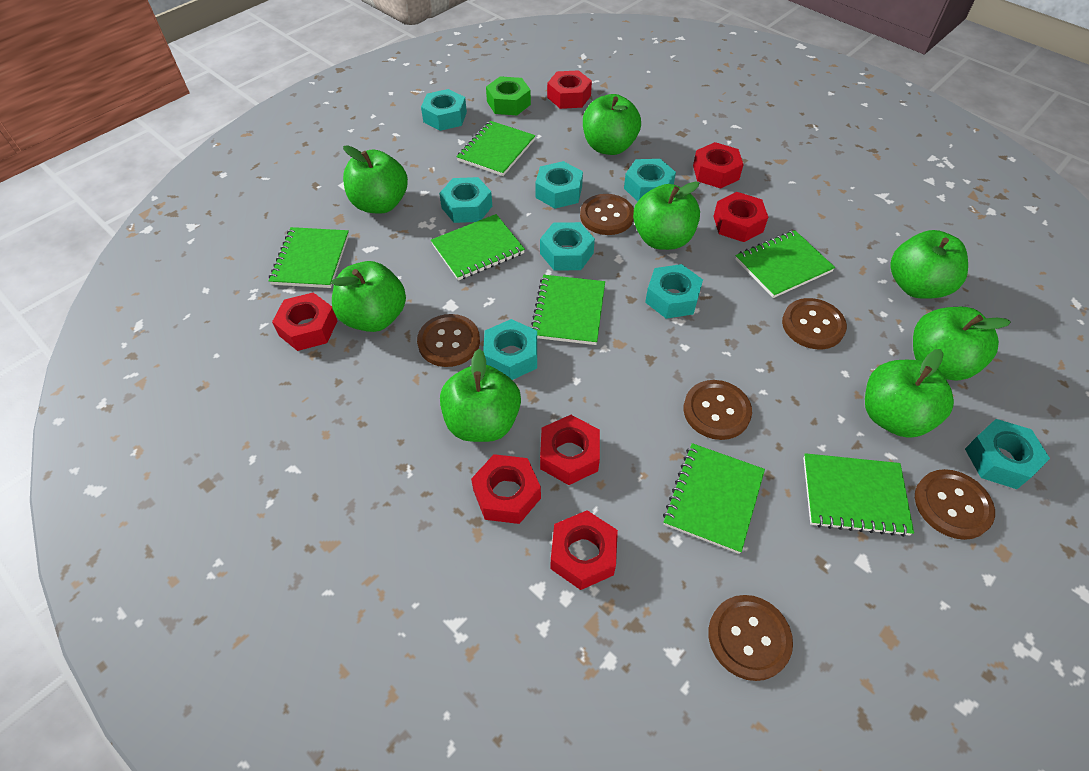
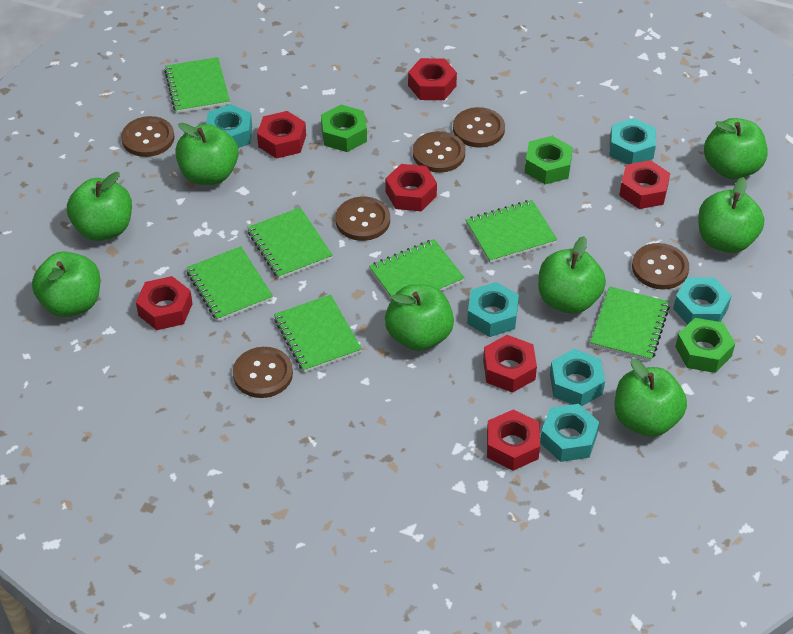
green nut: [486,76,531,115] = 1 -> [321,105,367,152] [525,136,573,184] [675,318,735,373] = 3
turquoise nut: [421,89,467,131] [439,177,492,223] [483,319,537,380] [535,161,583,209] [540,222,595,270] [624,159,676,201] [645,264,703,319] [965,419,1050,489] = 8 -> [206,104,252,148] [467,282,519,337] [540,404,599,462] [550,349,605,406] [610,118,656,164] [673,277,732,325] = 6

